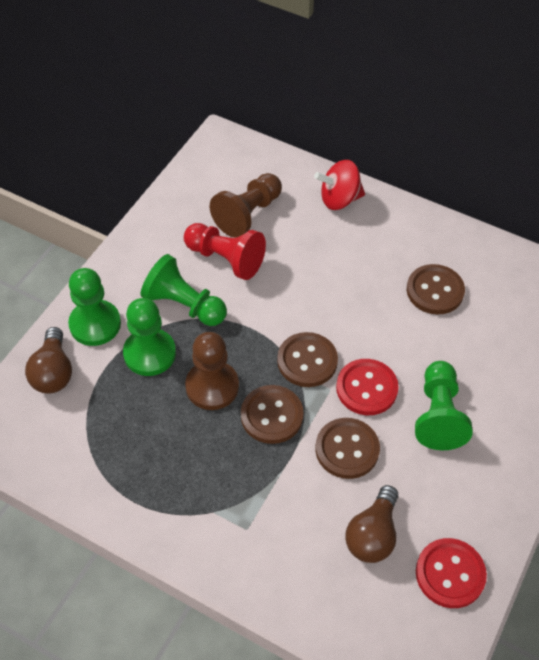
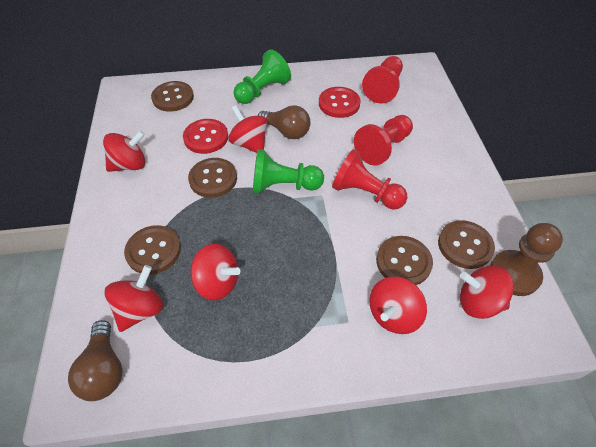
brown button: [241,385,304,444] [277,332,338,387] [315,418,380,479] [407,264,465,315] = 4 -> [124,225,181,275] [151,81,194,112] [188,158,237,198] [376,236,433,285] [438,220,495,269] = 5
brown pawn: [185,332,239,410] [209,173,282,238] = 2 -> [490,223,563,296] = 1
green pawn: [68,268,121,346] [123,298,176,376] [141,254,227,326] [415,361,473,450] = 4 -> [233,49,291,104] [253,149,324,193] = 2
red pawn: [184,223,266,280] = 1 -> [332,149,407,210] [354,115,413,166] [362,56,403,104] = 3
red spinning top: [314,160,365,210] = 1 -> [103,130,145,172] [105,265,163,332] [190,244,240,300] [228,105,267,153] [369,277,427,334] [460,266,514,319] = 6

